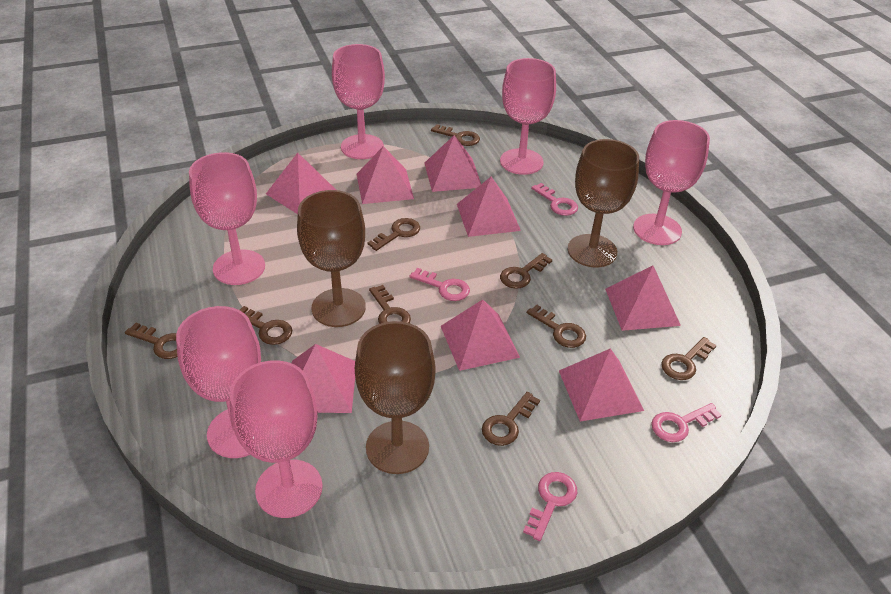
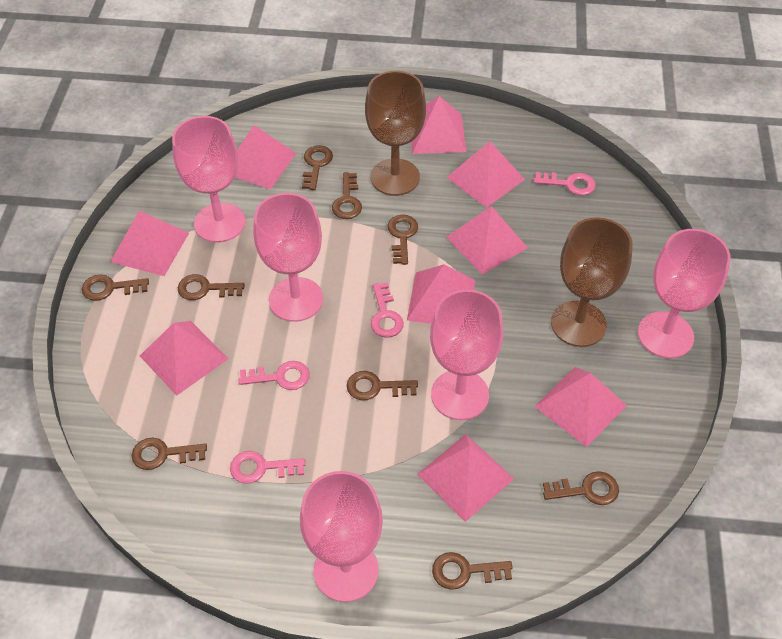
brown goblet: [297,190,366,327] [355,321,436,474] [568,139,639,267] = 3 -> [365,71,426,196] [551,217,633,347] = 2
pink goblet: [176,306,261,458] [189,152,265,285] [230,360,323,518] [332,44,385,159] [500,58,556,175] [633,120,710,245] = 6 -> [172,116,246,243] [253,193,323,322] [300,471,383,602] [430,290,503,420] [638,229,731,358] = 5
pink pyramid: [266,153,336,214] [292,344,355,413] [357,146,414,204] [424,135,481,192] [441,299,520,371] [457,177,521,237] [559,348,644,421] [605,266,681,331] = 8 -> [111,211,189,276] [140,321,229,396] [235,125,297,190] [407,265,476,324] [411,96,467,154] [417,434,514,522] [446,141,525,208] [446,206,528,274] [534,367,627,447] = 9

